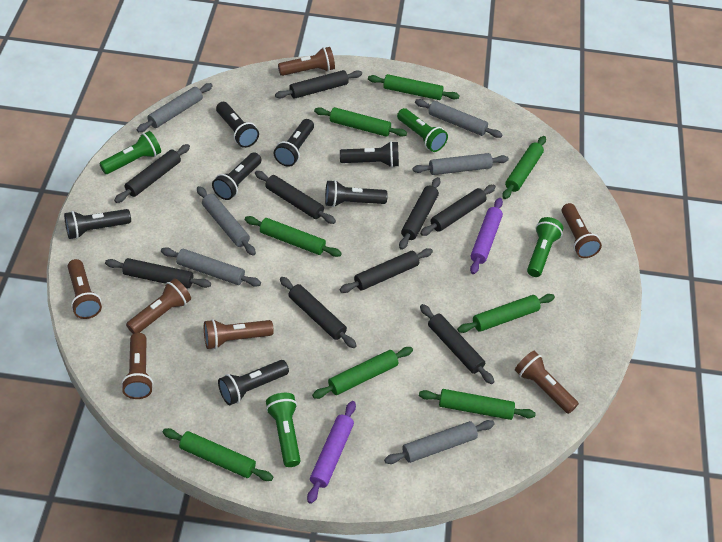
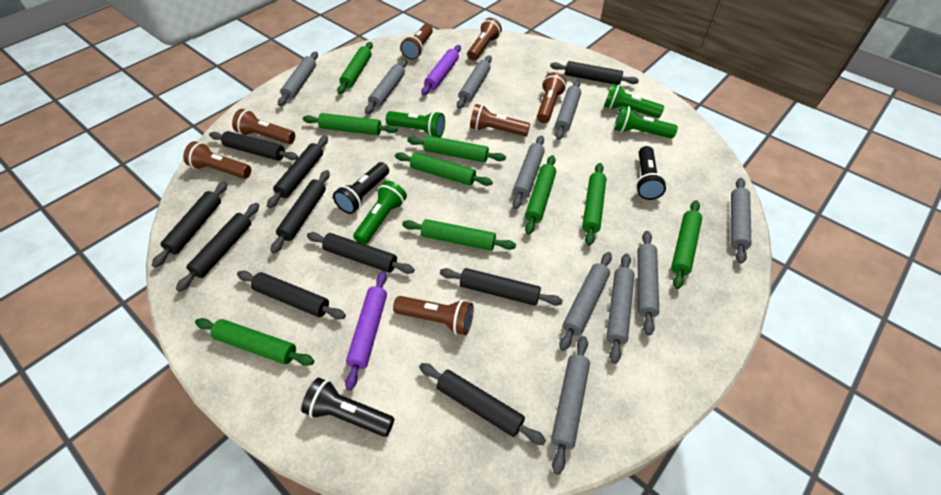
black flashlight: [64,209,131,239] [212,152,262,200] [216,102,259,148] [218,360,289,405] [274,119,314,167] [325,180,388,207] [340,141,399,167] = 7 -> [301,378,394,437] [333,162,389,214] [636,146,666,200] = 3
black rolling pin: [105,258,211,288] [114,144,190,203] [255,171,336,224] [275,70,362,99] [280,277,357,348] [340,248,433,293] [399,177,440,250] [420,185,496,236] [420,304,495,384] = 9 -> [152,181,228,268] [176,203,259,292] [209,131,298,161] [237,271,346,319] [267,136,328,208] [271,170,330,253] [307,232,414,274] [419,363,546,445] [440,268,563,306] [550,61,639,85] = 10
green rolling pin: [163,428,273,481] [245,216,342,257] [312,347,413,399] [314,107,407,137] [368,74,460,100] [419,389,536,420] [457,294,555,333] [502,136,546,199] = 8 -> [195,318,314,366] [303,113,398,135] [337,42,373,94] [395,152,493,186] [402,219,516,251] [407,135,506,162] [525,155,556,235] [582,163,607,246] [671,200,702,289] = 9
grey rolling pin: [137,83,213,132] [161,247,261,287] [197,186,256,256] [384,420,494,464] [412,153,509,175] [415,99,503,138] = 6 -> [278,52,318,106] [365,60,407,114] [457,55,492,109] [513,136,545,209] [551,336,590,475] [555,80,581,140] [559,252,612,351] [606,253,635,364] [638,231,659,336] [731,178,751,264] = 10

